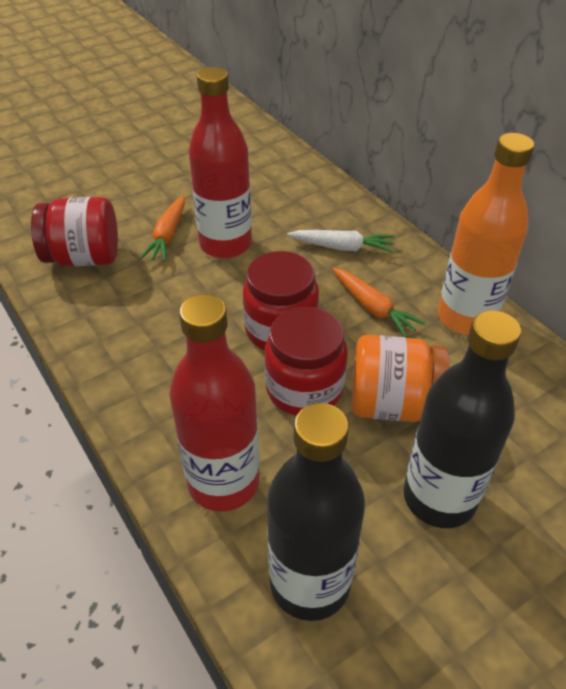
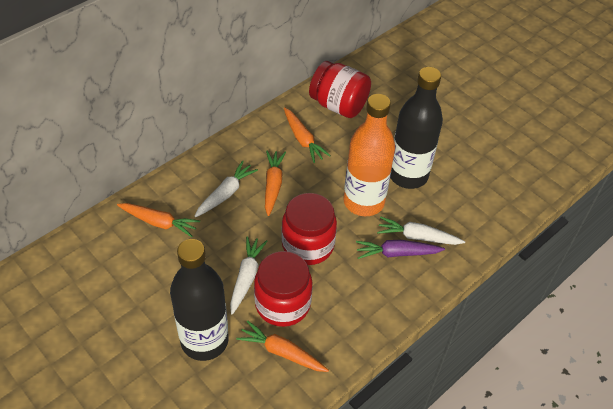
orange carrot: [140,195,185,262] [332,268,425,338] = 2 -> [117,203,200,237] [236,320,329,372] [265,151,286,216] [284,107,331,163] = 4
orange jar: [351,335,450,422] = 1 -> none = 0
purple carrot: none = 0 -> [356,240,445,259] = 1
red bottle: [169,294,260,511] [189,67,252,258] = 2 -> none = 0
white carrot: [287,230,394,253] = 1 -> [194,160,258,217] [230,236,267,314] [377,217,465,245] = 3

